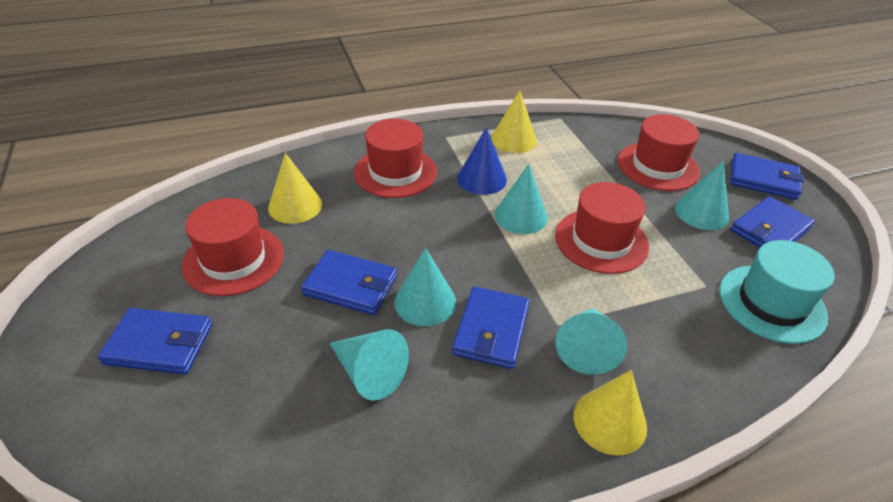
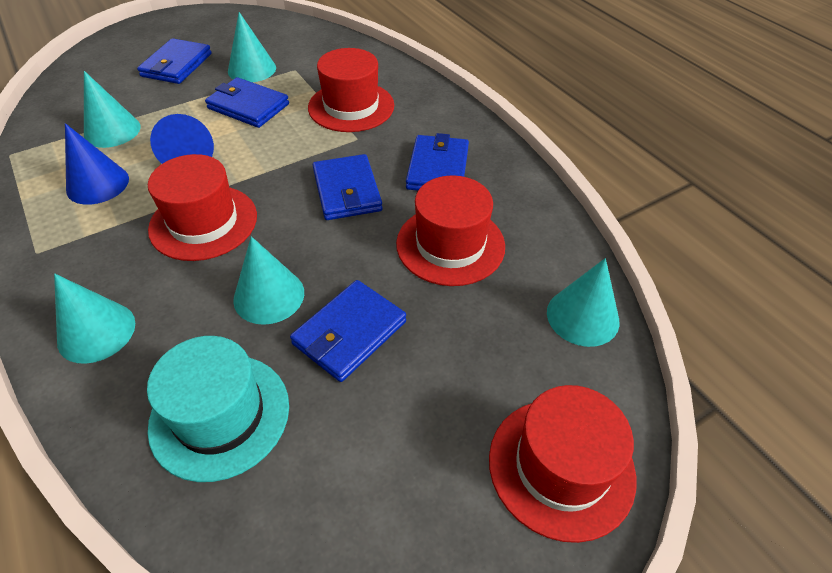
blue cone: [457,127,507,195] = 1 -> [65,123,129,205] [150,114,214,164] = 2
yellow cone: [268,153,322,224] [491,90,537,153] [573,370,647,456] = 3 -> none = 0

